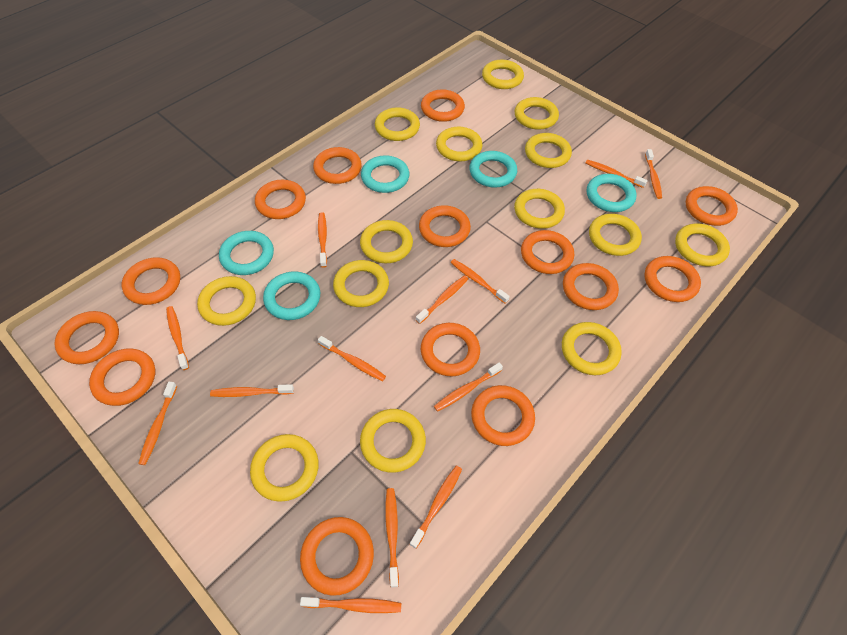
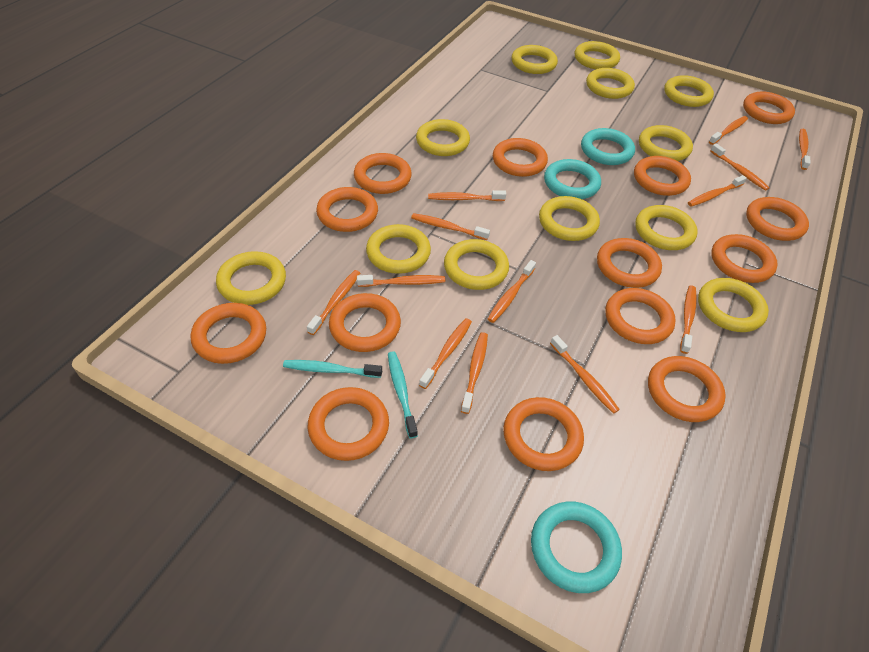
turquoise ring: [219,231,274,275] [263,271,320,320] [361,155,409,193] [469,151,517,187] [587,174,637,212] = 5 -> [531,502,622,593] [544,159,601,199] [581,128,635,165] = 3
turquoise toothbrush: none = 0 -> [283,360,382,378] [388,351,418,438] = 2
yellow ring: [197,276,256,326] [250,434,319,502] [333,260,389,307] [360,220,413,263] [360,409,426,473] [375,107,420,141] [436,126,482,161] [482,60,524,89] [514,189,565,229] [515,97,559,130] [525,133,572,168] [562,322,622,375] [589,214,642,256] [675,223,730,266] = 14 -> [216,251,286,305] [366,224,431,274] [416,119,470,156] [444,239,509,290] [511,45,558,74] [539,196,600,241] [575,41,620,69] [586,68,635,99] [635,205,698,250] [639,125,693,161] [664,75,714,107] [698,278,769,332] = 12

